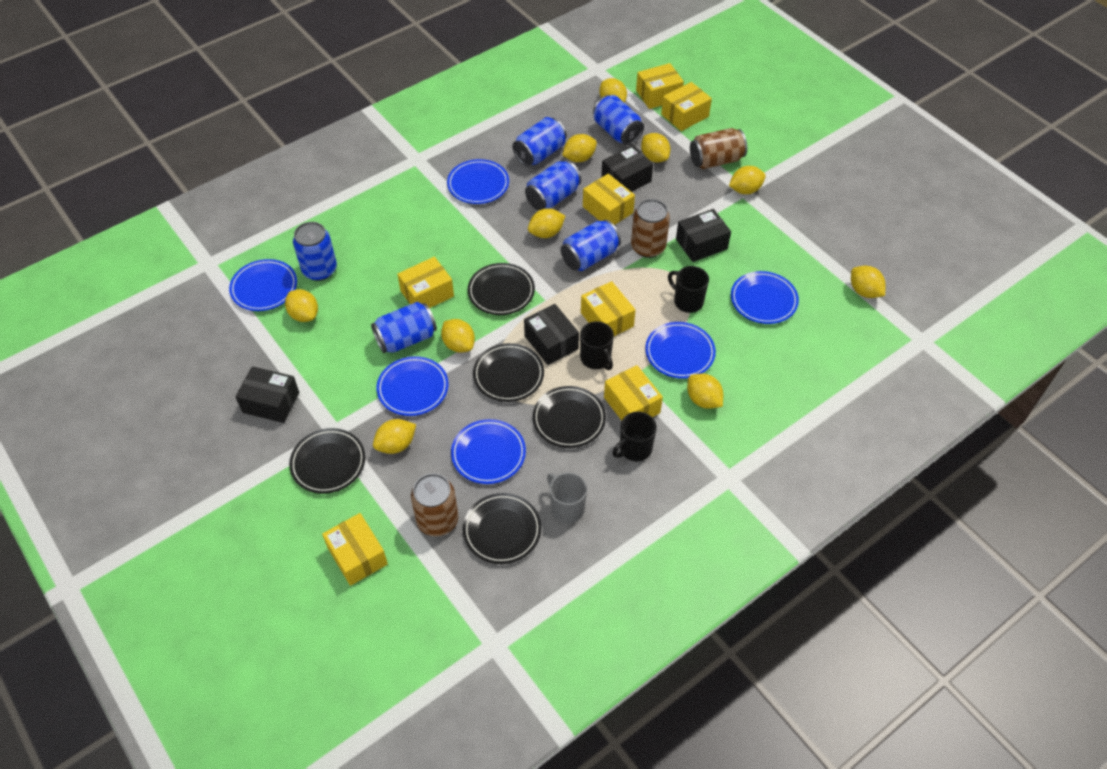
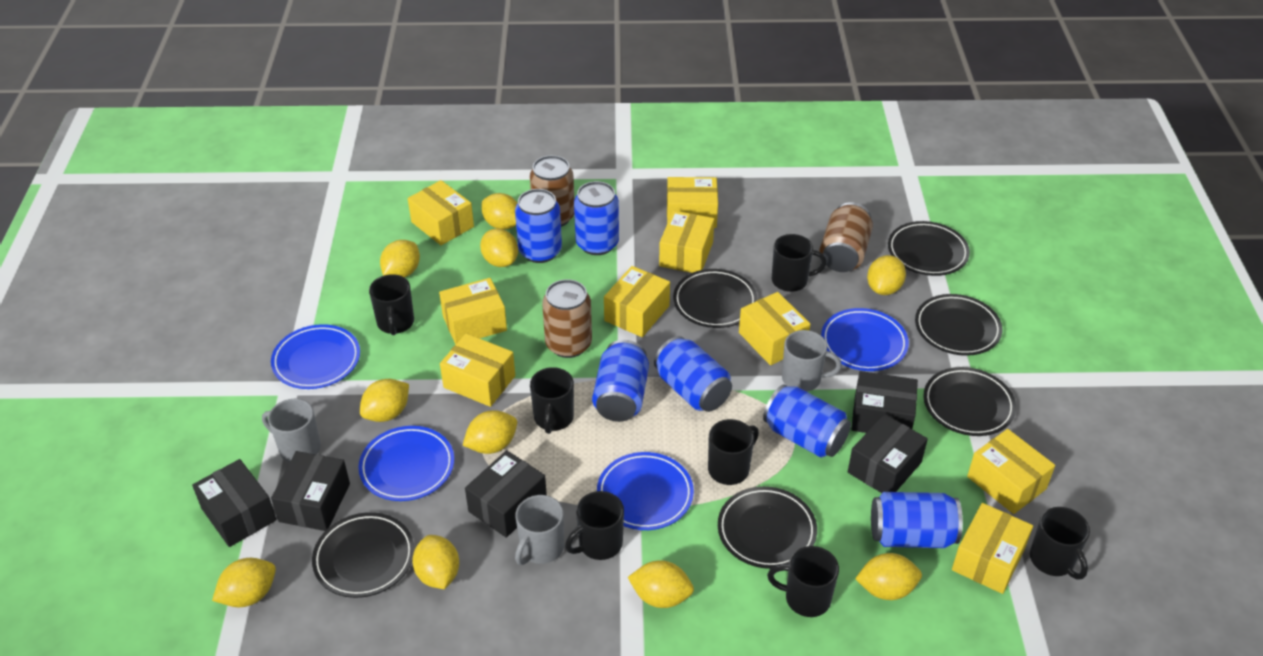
black box: [235,366,299,423] [524,304,579,365] [601,145,653,192] [676,209,731,262] = 4 -> [192,459,276,547] [271,451,350,531] [465,450,547,538] [848,414,928,493] [851,371,918,433] = 5
black mug: [580,321,614,370] [613,412,657,461] [668,266,709,313] = 3 -> [369,274,414,335] [530,367,574,434] [565,491,624,560] [708,419,759,485] [767,546,839,617] [772,234,827,292] [1030,507,1090,579] = 7
black plate: [289,428,365,494] [463,493,541,564] [468,263,535,315] [473,343,544,402] [533,386,606,448] = 5 -> [312,512,414,598] [673,269,757,328] [718,486,817,569] [888,221,970,276] [915,294,1002,356] [923,367,1016,436] = 6
blue plate: [229,259,297,311] [377,356,449,416] [447,159,509,204] [451,419,526,484] [645,322,716,379] [731,271,799,324] = 6 -> [271,324,360,389] [358,426,454,501] [597,452,694,530] [821,308,909,371] = 4
grey mug: [547,472,587,523] = 1 -> [262,399,321,462] [515,495,564,565] [782,330,842,392] = 3
yellow box: [322,513,388,586] [397,257,454,308] [581,281,635,336] [583,174,635,225] [604,365,663,421] [636,63,684,109] [661,82,712,131] = 7 -> [408,180,474,245] [439,278,507,345] [440,333,515,407] [604,266,670,337] [659,210,714,273] [667,177,718,228] [739,292,811,365] [952,503,1033,594] [967,429,1055,514] = 9

